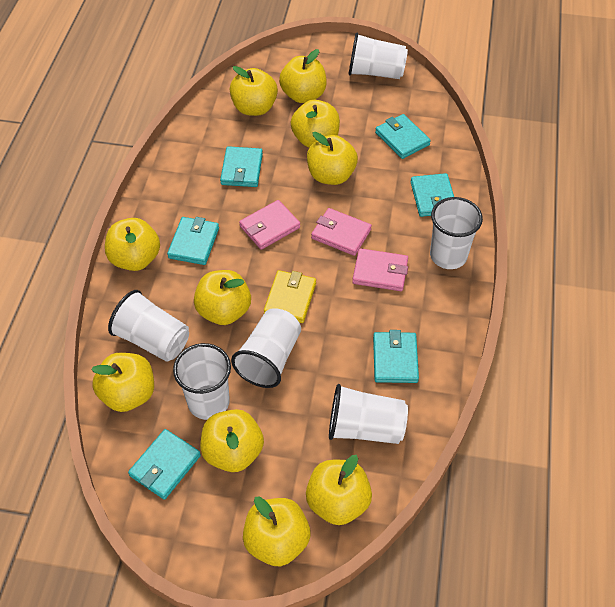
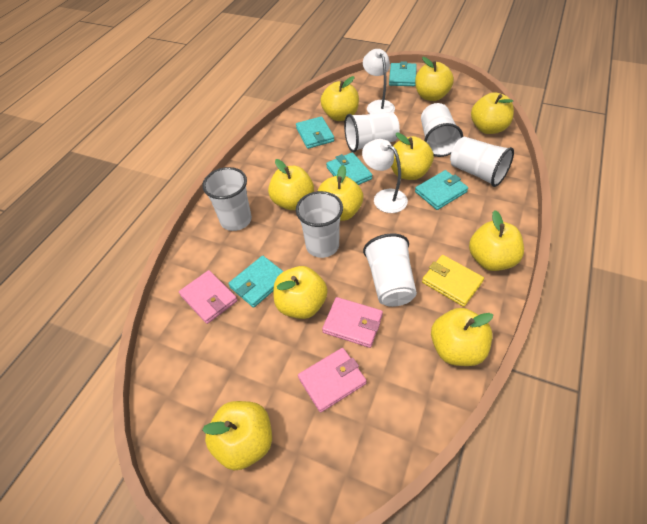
turquoise wallet: [128,429,201,500] [167,217,219,265] [220,146,263,187] [373,330,419,383] [375,114,431,159] [411,173,454,217] = 6 -> [228,256,284,308] [296,116,334,149] [326,152,372,185] [389,61,417,86] [415,170,468,210] = 5
white lamp: none = 0 -> [362,139,408,213] [363,49,395,114] = 2

